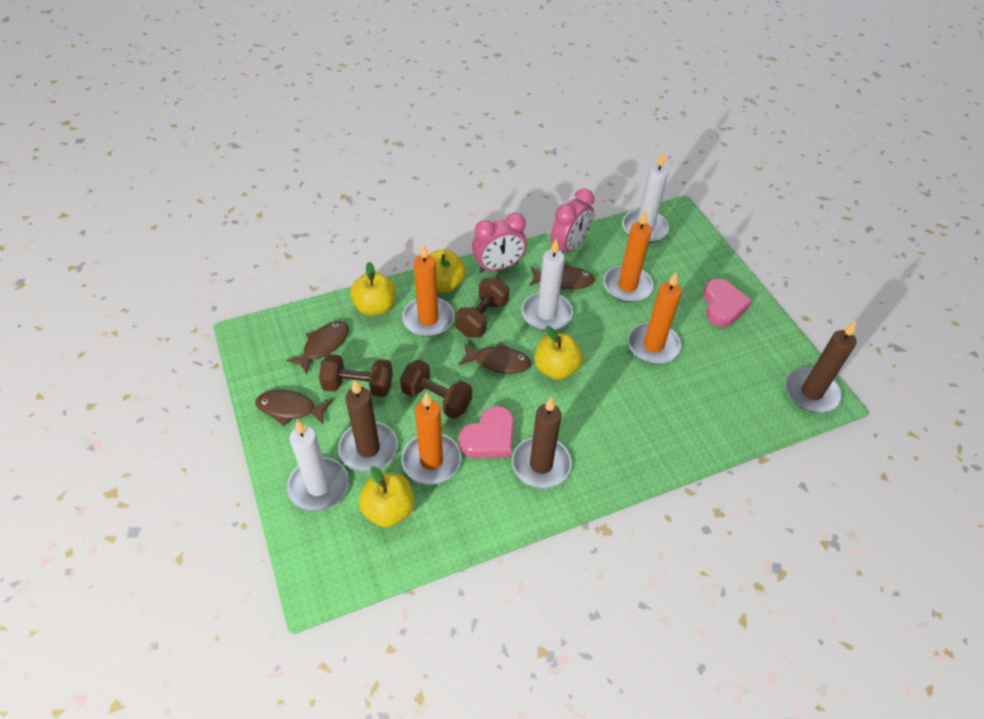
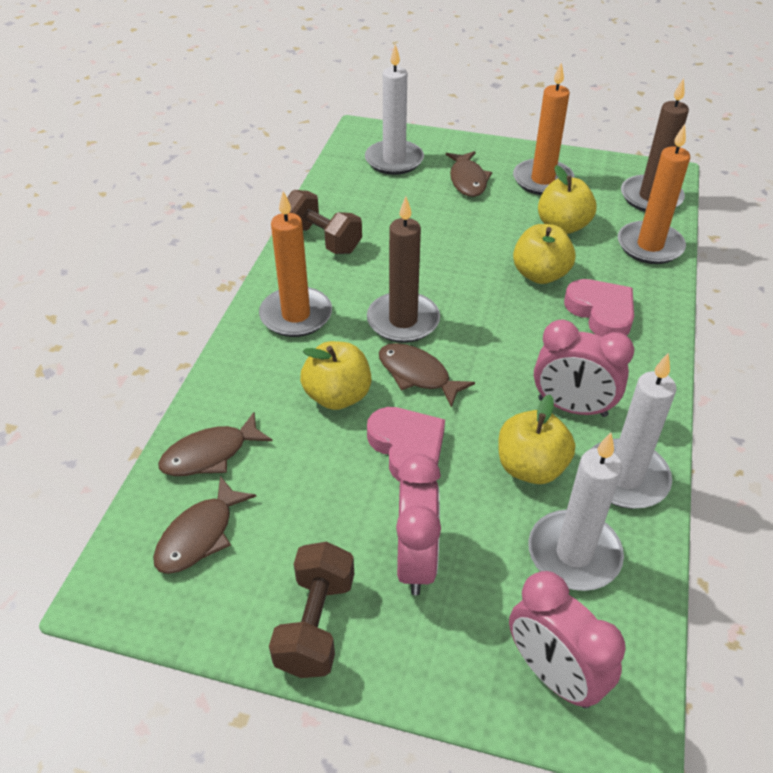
brown candle: [338,379,398,472] [512,396,572,488] [785,321,857,413] = 3 -> [367,196,440,343] [621,78,689,212] = 2
brown dumbbell: [319,354,393,397] [400,359,472,419] [455,278,509,338] = 3 -> [269,541,354,678] [287,190,362,254] = 2
orange candle: [401,392,461,485] [402,243,454,337] [603,210,653,302] [628,272,682,364] = 4 -> [259,191,332,337] [513,62,575,195] [618,124,690,264] = 3
pink clock: [472,213,527,273] [550,188,594,253] = 2 -> [396,454,441,595] [509,571,626,709] [534,319,634,417] = 3

